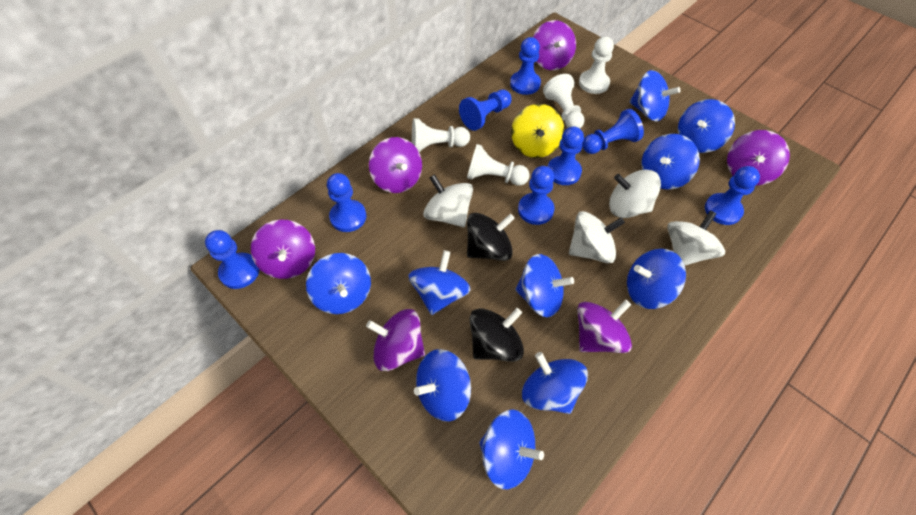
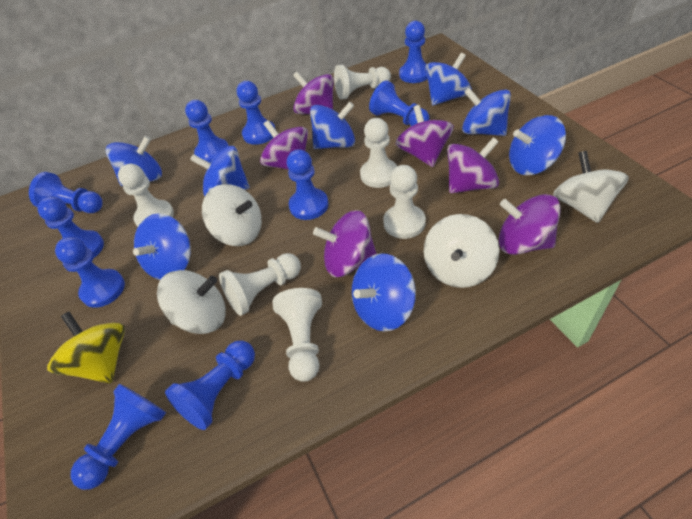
black spinning top: [467,213,515,261] [469,308,524,362] = 2 -> none = 0
blue pawn: [205,230,259,289] [327,173,366,232] [459,90,512,131] [510,37,541,95] [518,166,554,225] [548,126,584,185] [582,109,644,154] [705,166,760,225] = 8 -> [29,172,103,213] [37,196,104,258] [55,237,125,308] [71,384,166,490] [165,340,255,430] [185,100,229,163] [237,81,276,145] [287,149,329,220] [369,80,430,126] [399,21,427,83] = 10
blue spinning top: [306,253,371,314] [408,250,471,315] [414,349,471,421] [479,410,544,489] [515,254,574,317] [522,352,588,414] [627,248,686,309] [630,70,680,121] [641,134,700,190] [678,99,735,153] = 10 -> [106,136,162,186] [133,213,191,280] [190,146,250,196] [310,102,355,149] [352,253,416,331] [425,53,472,106] [462,88,511,136] [509,115,566,175] = 8
white pawn: [412,118,470,153] [467,144,530,186] [543,74,585,128] [579,36,614,94] = 4 -> [118,164,174,227] [219,253,301,316] [273,288,322,382] [334,65,391,100] [360,118,397,188] [383,165,426,239] = 6

